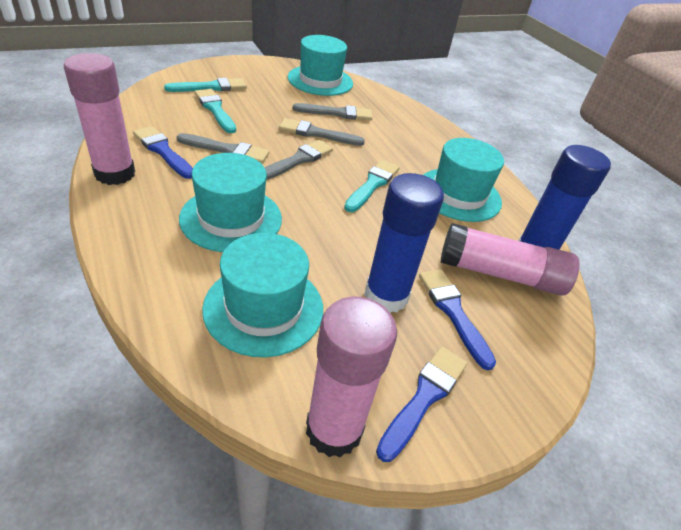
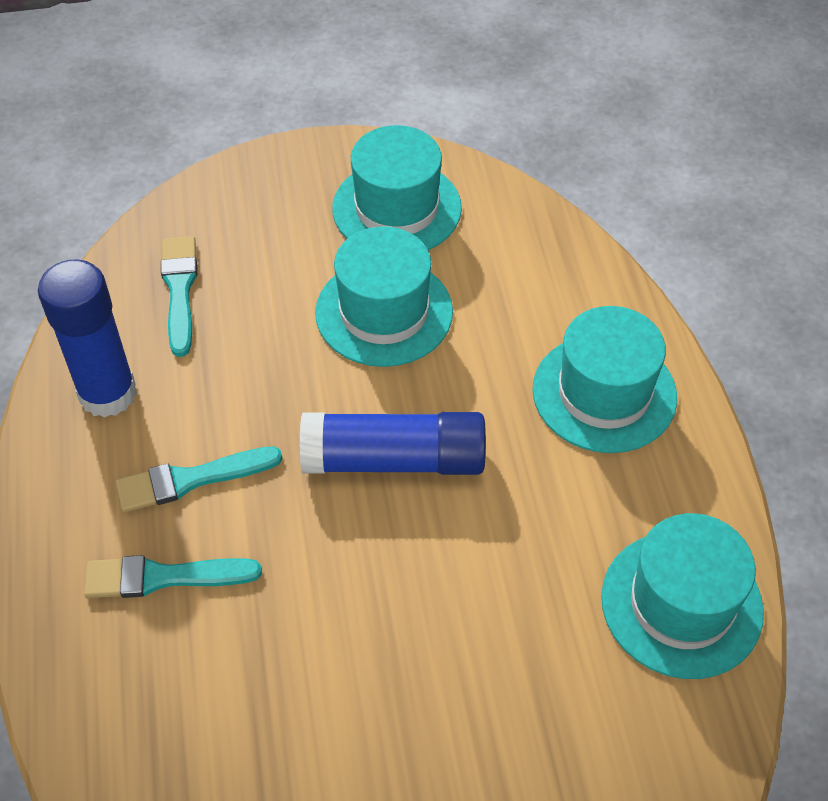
blue brush: [133,126,193,179] [376,347,467,462] [419,269,496,370] = 3 -> none = 0
grey brush: [177,133,269,164] [265,140,333,180] [279,118,365,146] [293,103,372,121] = 4 -> none = 0
pink glue stick: [64,53,135,185] [306,297,397,457] [441,223,580,295] = 3 -> none = 0

